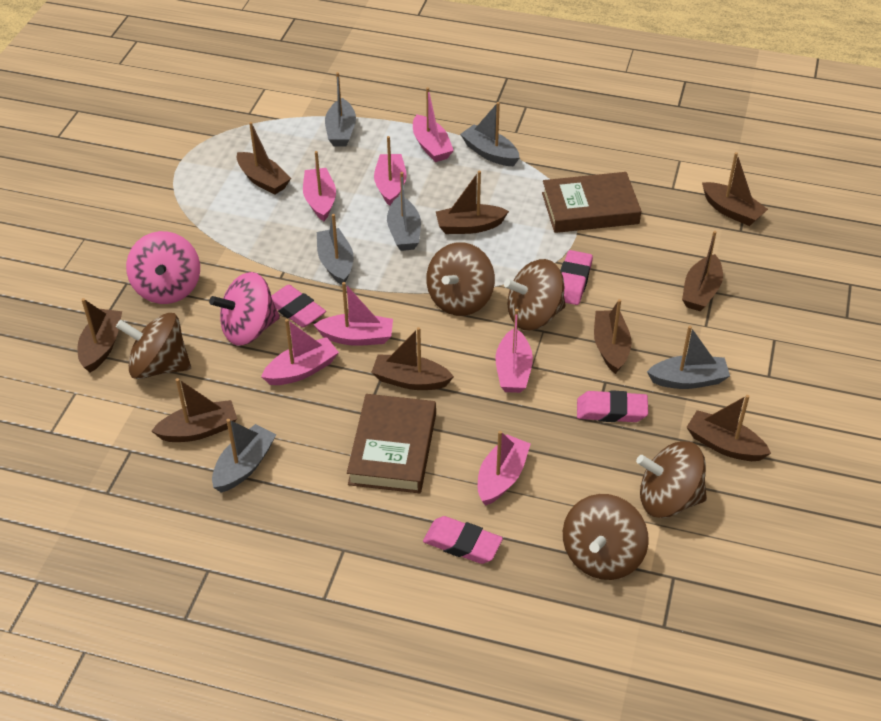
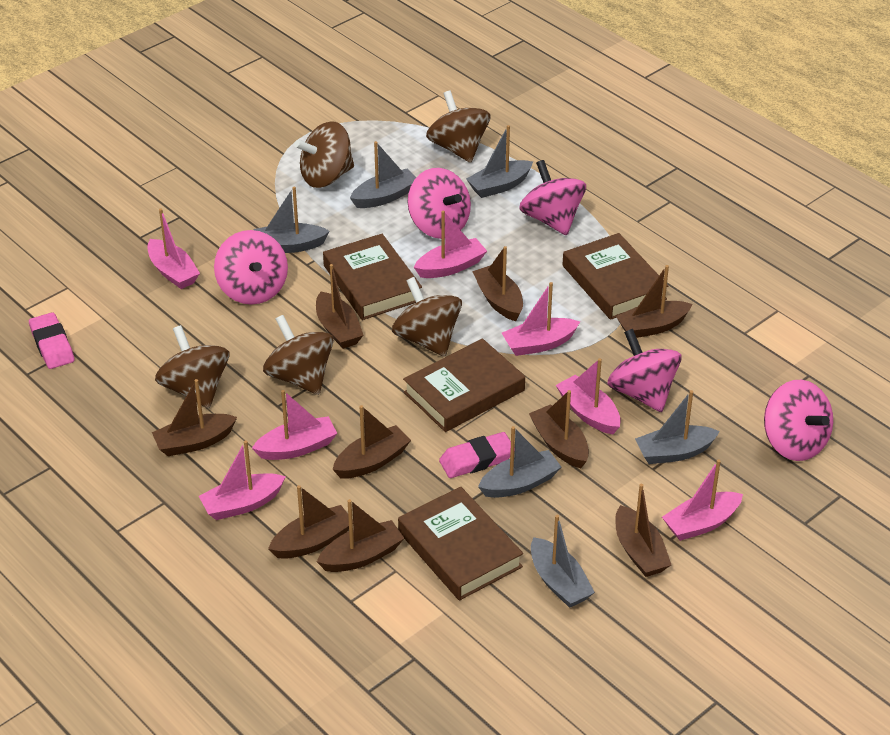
brown book: [347,394,436,493] [542,172,641,233] = 2 -> [323,234,422,320] [398,487,523,601] [403,338,525,432] [563,233,668,320] = 4
pink eraser: [271,285,326,328] [423,516,503,564] [560,250,593,305] [577,390,648,422] = 4 -> [29,312,75,369] [439,432,515,478] = 2
pink spinning top: [126,231,200,304] [209,272,280,346] = 2 -> [214,230,288,305] [408,168,471,239] [519,160,586,235] [607,329,682,412] [764,380,833,461] = 5

